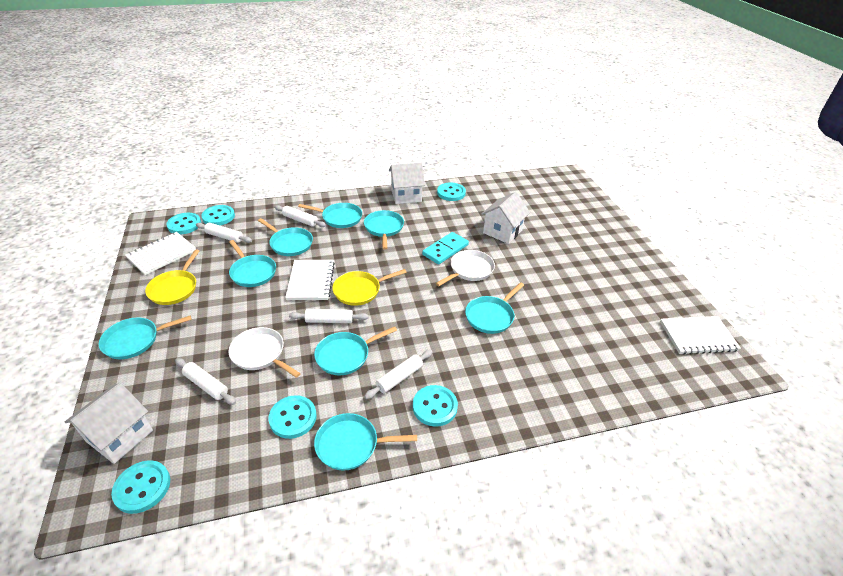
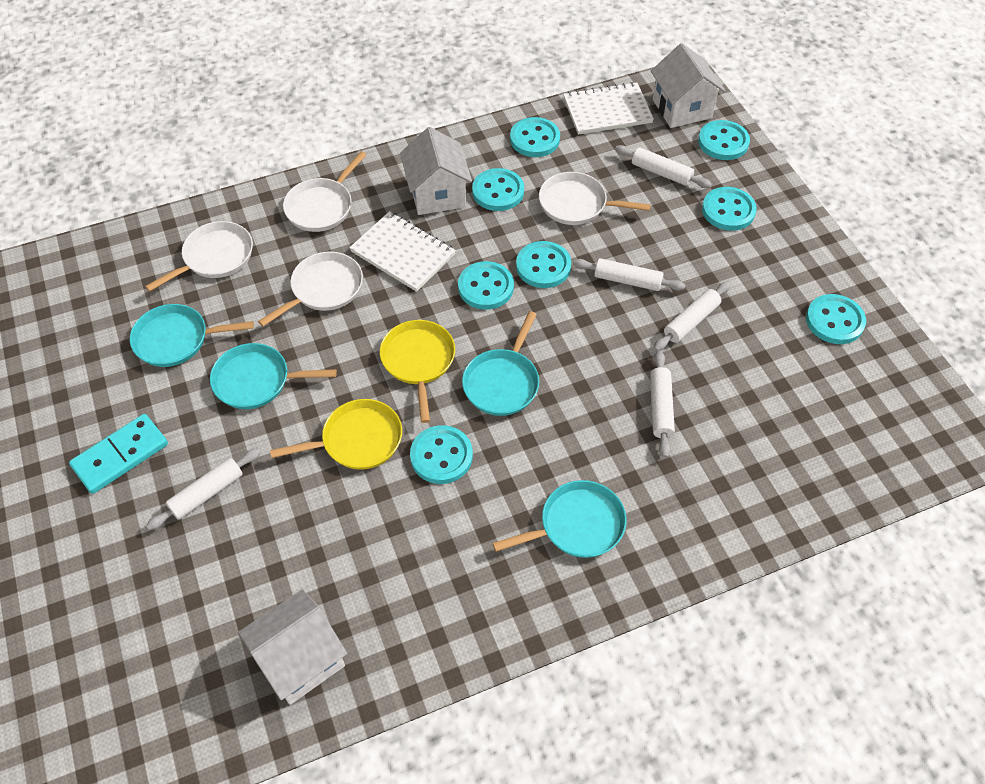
turquoise button: [111,460,170,514] [166,213,201,234] [202,205,235,225] [269,395,317,439] [413,385,458,427] [437,183,466,201] = 6 -> [410,425,473,484] [458,261,514,310] [472,168,524,211] [510,117,560,157] [516,241,571,288] [698,120,750,160] [702,187,757,231] [806,294,866,344] = 8
turquoise pan: [99,315,192,359] [229,240,276,287] [258,218,313,256] [298,203,362,228] [314,326,397,375] [314,413,417,471] [364,210,404,250] [465,282,524,334] = 8 -> [130,304,254,367] [210,343,337,409] [462,311,539,416] [492,480,626,558] = 4
white notebook: [125,232,196,275] [285,260,335,300] [660,316,741,355] = 3 -> [349,211,456,292] [563,82,654,135] = 2
white pan: [229,327,301,378] [436,250,495,286] = 2 -> [145,221,253,292] [258,252,363,327] [283,151,366,232] [539,172,651,225] = 4

